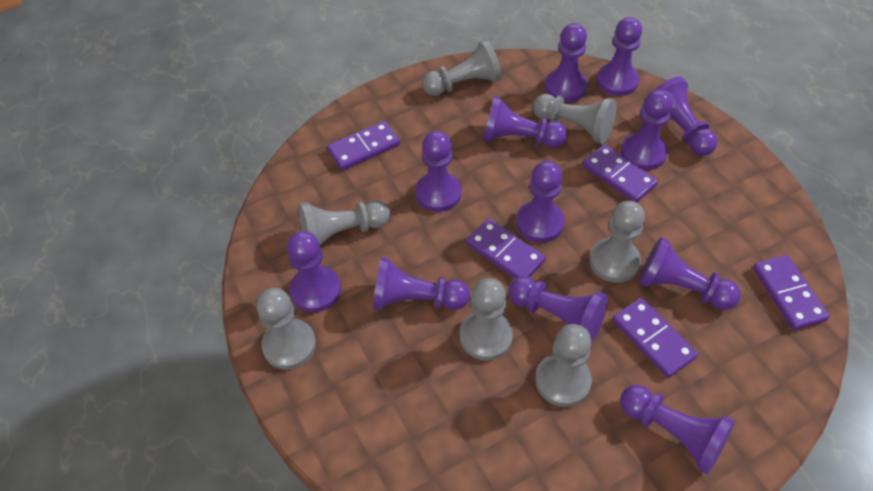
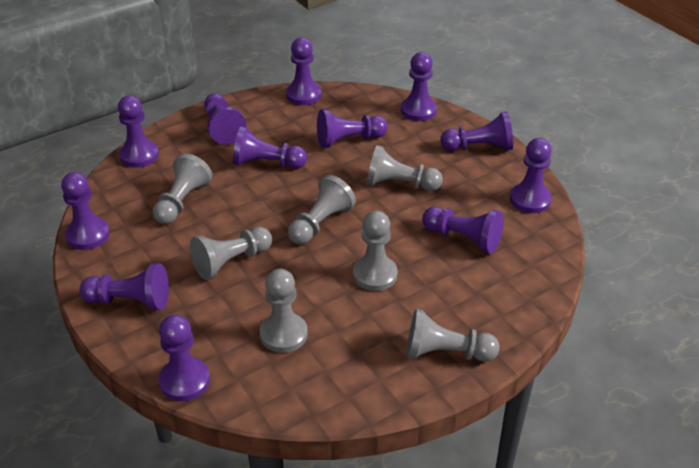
purple domino: [327,121,400,170] [466,219,546,278] [582,144,658,203] [612,298,698,378] [753,255,830,330] = 5 -> none = 0

